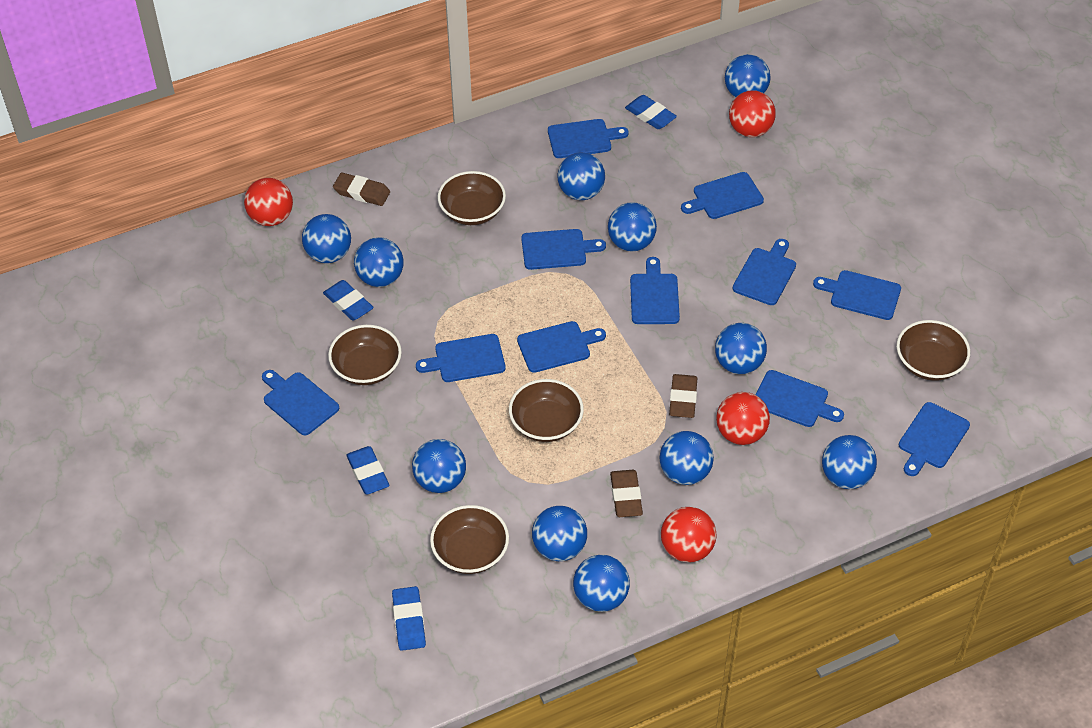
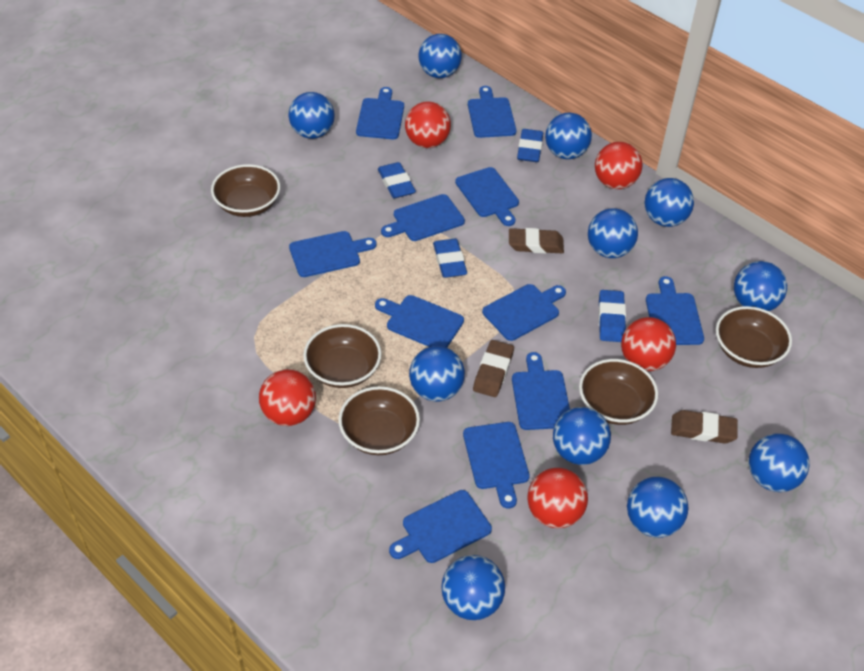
red ball: [244,178,293,226] [661,507,717,563] [716,392,770,445] [729,90,776,137] = 4 -> [259,369,316,426] [405,101,451,148] [527,468,588,528] [595,142,643,189] [621,317,676,371] = 5

